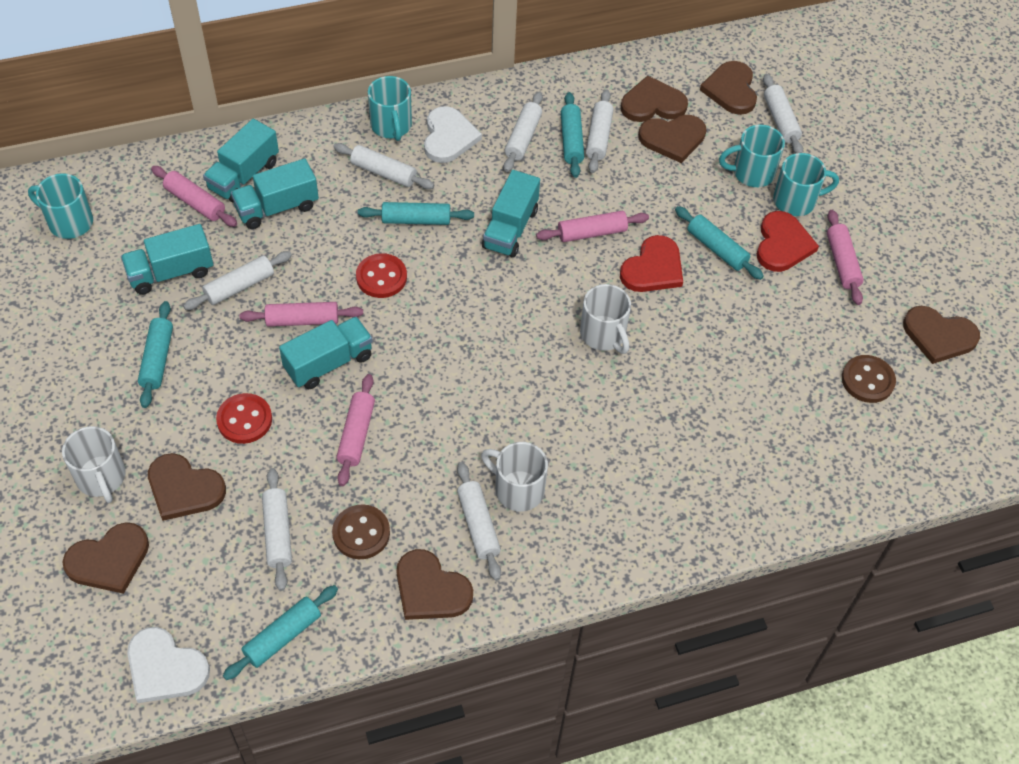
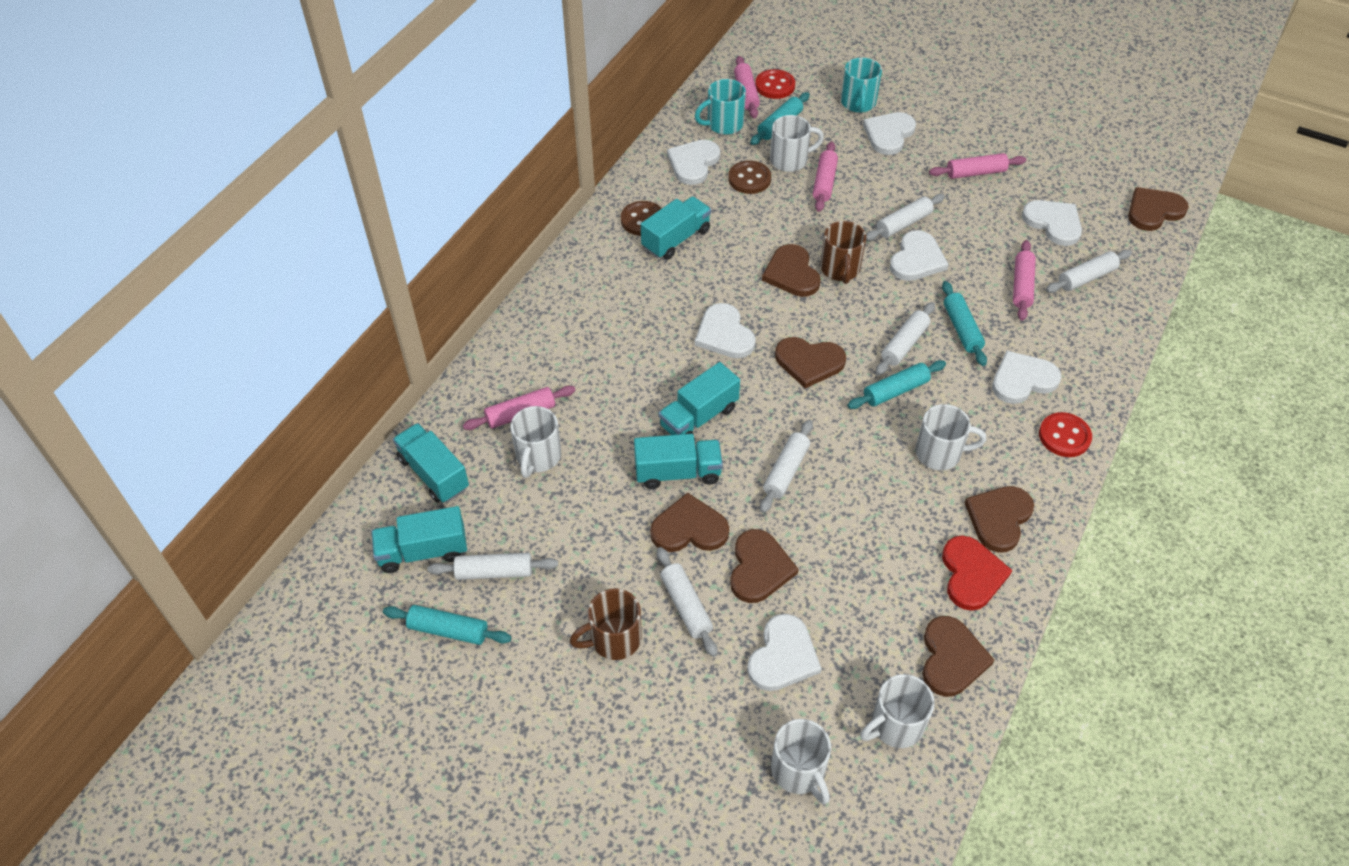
brown mug: none = 0 -> [570,588,642,660] [820,221,866,284] = 2
red heart: [620,235,683,292] [757,211,819,272] = 2 -> [942,535,1012,611] = 1
turquoise mug: [28,173,93,239] [368,76,412,141] [719,125,785,187] [773,153,839,216] = 4 -> [695,79,746,135] [841,58,882,113] = 2
turquoise rolling pin: [138,301,173,408] [223,585,338,680] [358,202,474,225] [561,92,584,178] [675,206,764,280] = 5 -> [383,605,512,645] [750,92,810,145] [847,360,946,409] [942,281,987,366] = 4
white heart: [127,627,210,703] [424,106,482,163] = 2 -> [667,140,720,185] [695,303,756,358] [747,614,822,691] [863,112,916,155] [889,230,949,281] [992,350,1061,404] [1022,200,1082,246] = 7
white mug: [62,426,126,503] [481,442,548,512] [580,284,631,354] = 3 -> [510,406,561,478] [770,115,824,172] [771,719,831,804] [860,674,935,748] [915,404,986,470] = 5
white rolling pin: [183,251,292,310] [262,468,292,591] [333,143,434,189] [457,462,501,581] [504,92,543,172] [586,89,613,173] [763,74,803,153] = 7 -> [427,553,558,580] [657,547,718,657] [760,419,813,513] [866,194,945,241] [876,302,935,375] [1046,250,1132,293] = 6

